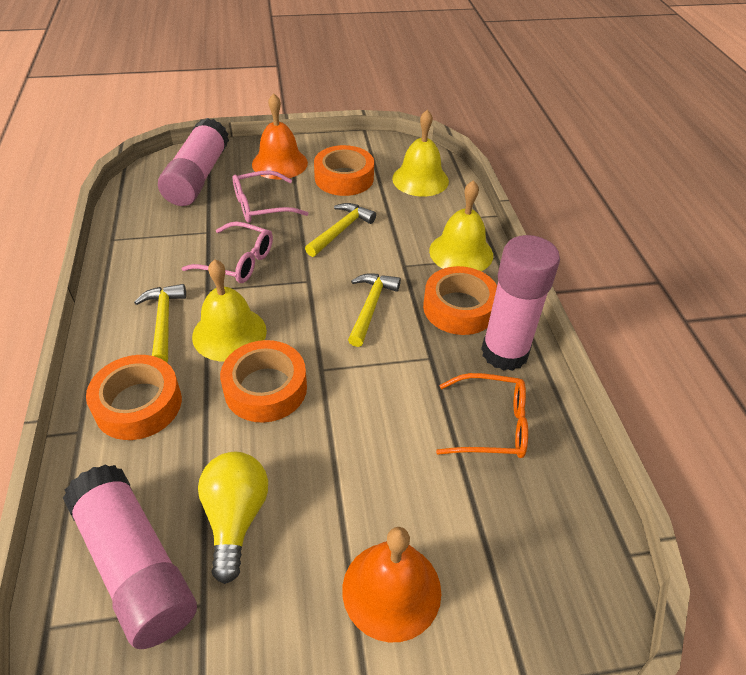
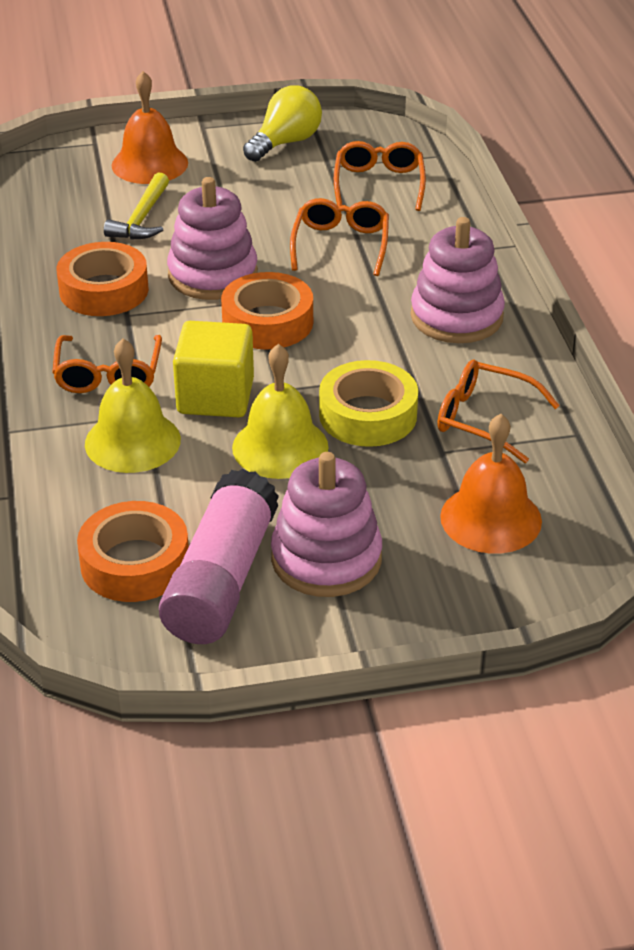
orange glasses: [436,373,528,458] = 1 -> [52,335,162,393] [290,198,389,276] [334,141,426,211] [437,360,560,463] = 4
orange tape: [86,355,182,440] [220,340,307,423] [314,145,374,196] [423,266,497,335] = 4 -> [57,242,149,316] [77,501,189,602] [221,272,313,350] = 3
pink glasses: [181,221,273,283] [233,170,308,223] = 2 -> none = 0
pink glue stick: [63,464,197,649] [158,118,229,206] [481,235,560,371] = 3 -> [159,469,279,644] = 1
pink stacking toy: none = 0 -> [167,177,258,300] [271,452,382,597] [411,217,505,343] = 3
yellow bell: [192,259,267,362] [392,110,449,197] [429,180,493,271] = 3 -> [85,338,181,473] [232,344,329,479] = 2
yellow cube: none = 0 -> [173,321,254,417] = 1
yellow hammer: [134,284,186,362] [305,203,376,257] [348,273,401,347] = 3 -> [104,172,169,240] = 1
yellow tape: none = 0 -> [319,360,418,447] = 1

